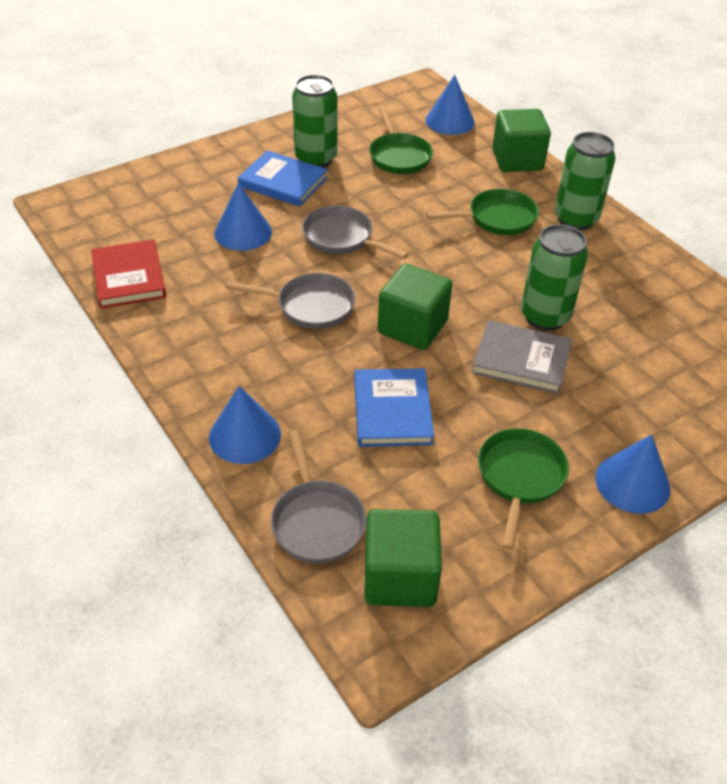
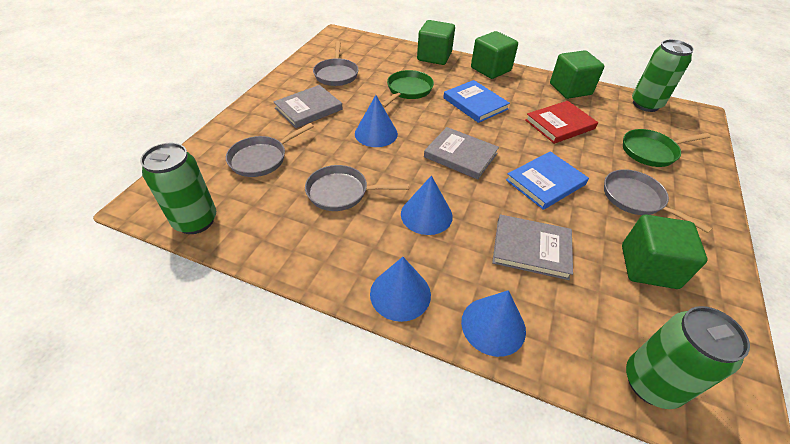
green cube: [364,509,442,607] [378,264,452,350] [492,109,551,172] = 3 -> [417,20,455,65] [471,31,518,79] [550,50,604,99] [622,215,707,289] = 4
green pan: [369,107,433,174] [426,189,539,235] [478,428,569,550] = 3 -> [382,70,434,108] [623,129,711,167] = 2
grey book: [472,320,572,394] = 1 -> [273,85,343,128] [424,127,499,179] [492,215,573,280] = 3
grey pan: [227,273,355,329] [271,430,367,563] [302,206,408,259] = 3 -> [226,123,314,177] [305,165,409,211] [313,41,359,86] [604,169,712,233] = 4

